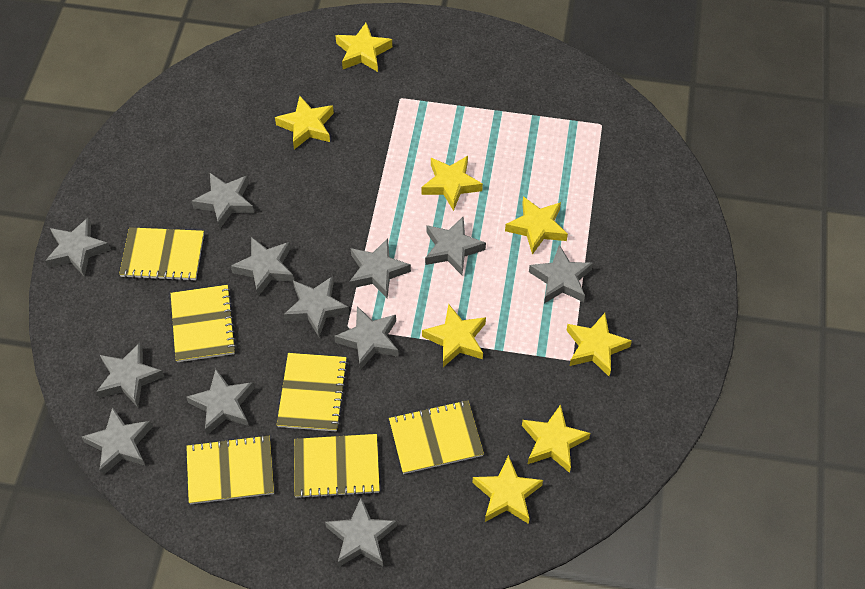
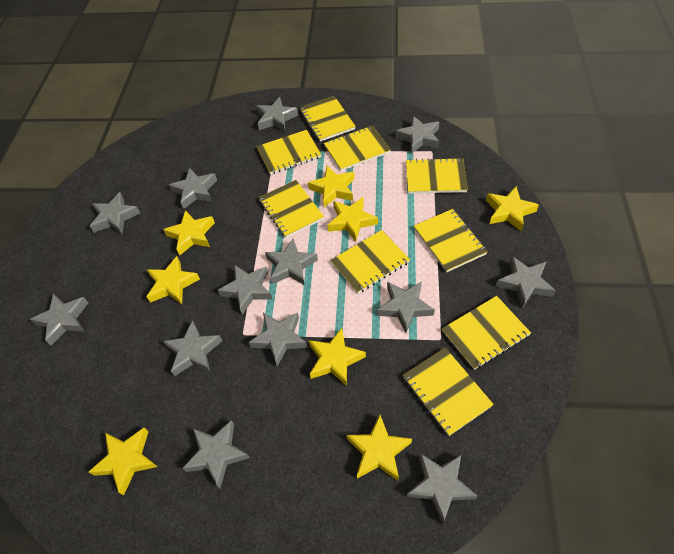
grey star: [45,218,111,277] [82,407,153,475] [96,342,164,407] [186,369,255,435] [192,173,254,228] [231,237,294,296] [283,276,349,337] [325,498,397,567] [334,307,399,370] [349,238,411,299] [425,216,486,275] [529,245,593,303] = 12 -> [29,293,88,346] [90,192,140,234] [163,320,222,376] [169,168,217,209] [182,420,250,488] [218,265,273,314] [249,312,308,366] [256,97,299,132] [265,239,318,285] [377,282,435,333] [396,116,439,154] [407,453,478,525] [496,256,556,308] = 13
yellow notebook: [119,227,204,281] [171,285,236,362] [186,435,274,504] [277,353,348,431] [294,434,380,499] [389,400,484,474] = 6 -> [257,130,321,175] [258,180,324,238] [300,96,356,142] [324,125,391,171] [331,230,410,294] [403,348,494,436] [406,158,468,194] [414,209,488,272] [442,296,531,370] = 9

